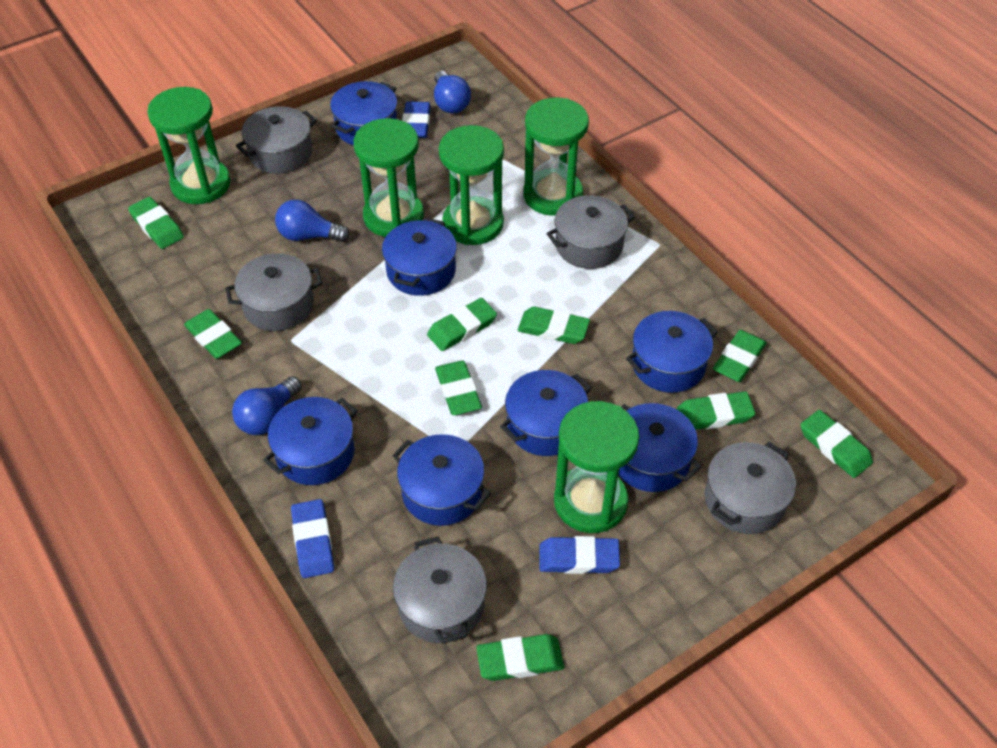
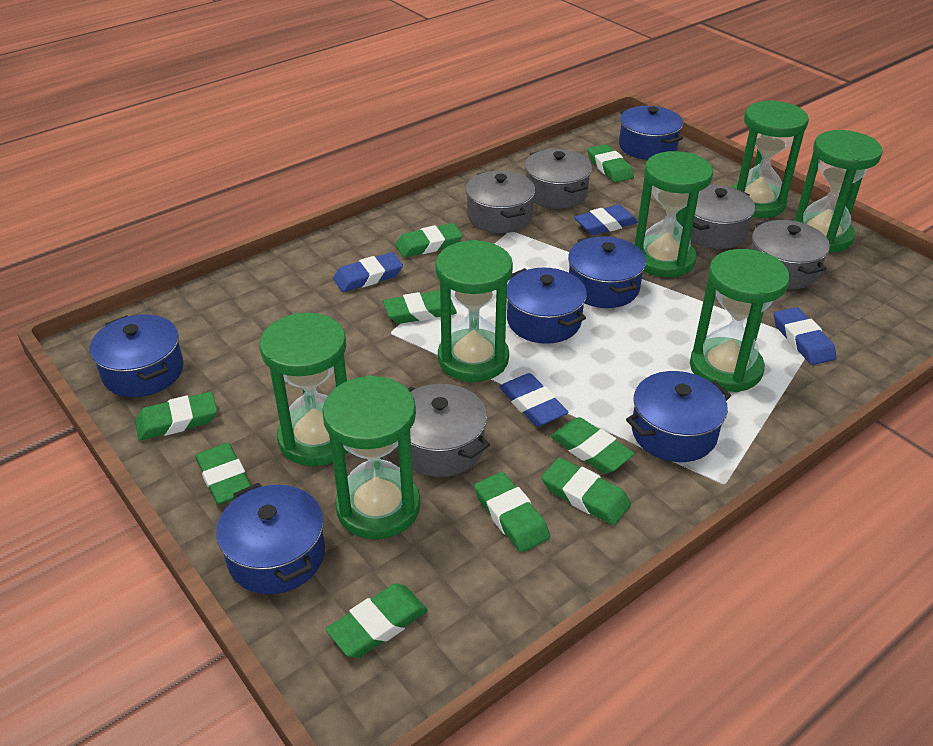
blue eraser: [291,499,334,578] [402,101,431,138] [539,536,620,574] = 3 -> [333,252,403,292] [500,373,569,427] [574,205,638,235] [774,307,837,365] = 4
blue light bulb: [232,376,302,435] [275,200,350,242] [434,71,471,113] = 3 -> none = 0
blue pot: [263,397,358,485] [330,81,397,145] [382,218,457,296] [392,434,491,526] [500,370,592,456] [618,403,702,492] [626,311,718,393] = 7 -> [90,314,184,397] [216,483,325,594] [507,268,587,344] [568,236,646,308] [619,106,683,160] [626,371,731,462] = 6
green hourglass: [147,87,230,204] [354,118,424,237] [439,125,504,245] [523,98,589,216] [554,401,639,533] = 5 -> [260,313,349,466] [322,375,420,539] [435,240,513,382] [635,151,713,277] [690,249,790,392] [732,100,809,218] [794,130,883,253] = 7

